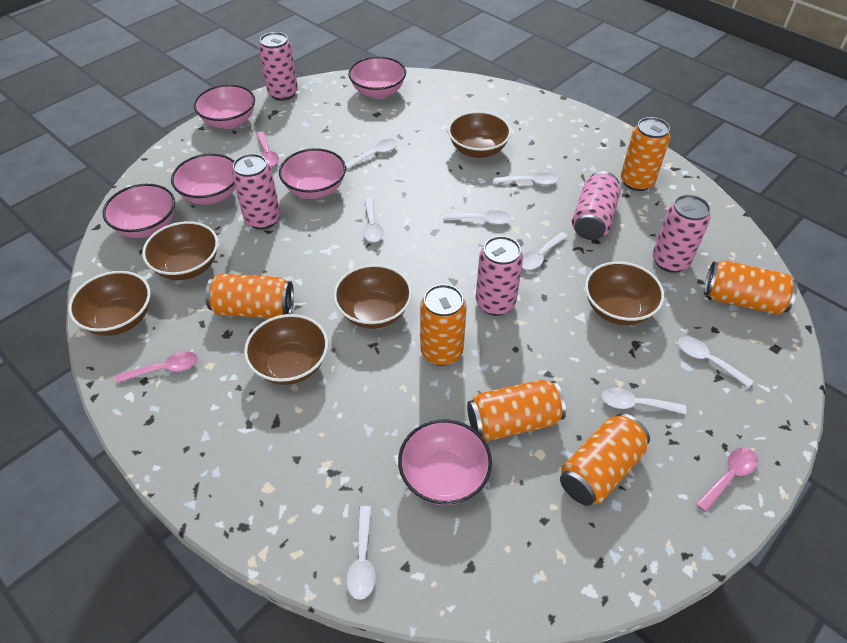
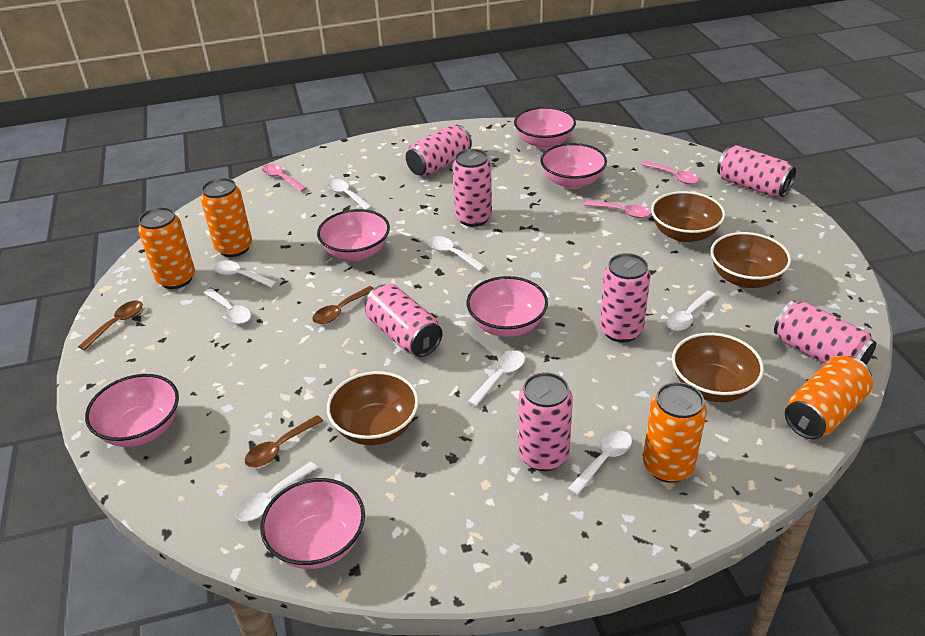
brown bowl: [68,271,151,336] [142,221,218,280] [244,314,328,385] [333,264,412,329] [448,111,511,158] [585,261,664,325] = 6 -> [327,371,419,445] [651,191,725,243] [672,333,764,402] [710,232,791,288] = 4
brown spoon: none = 0 -> [78,300,143,351] [245,415,323,467] [313,286,374,324] = 3
orange can: [205,273,294,318] [420,284,467,366] [467,380,566,441] [560,413,650,506] [621,117,671,191] [704,260,798,315] = 6 -> [138,207,195,289] [201,178,252,257] [643,382,707,483] [785,356,873,439] = 4
pink can: [232,153,281,230] [259,32,298,101] [476,236,523,316] [572,171,621,240] [652,195,711,273] = 5 -> [365,284,443,357] [406,125,472,177] [452,149,492,227] [519,372,573,471] [600,253,651,342] [717,145,796,197] [774,300,876,365] = 7

